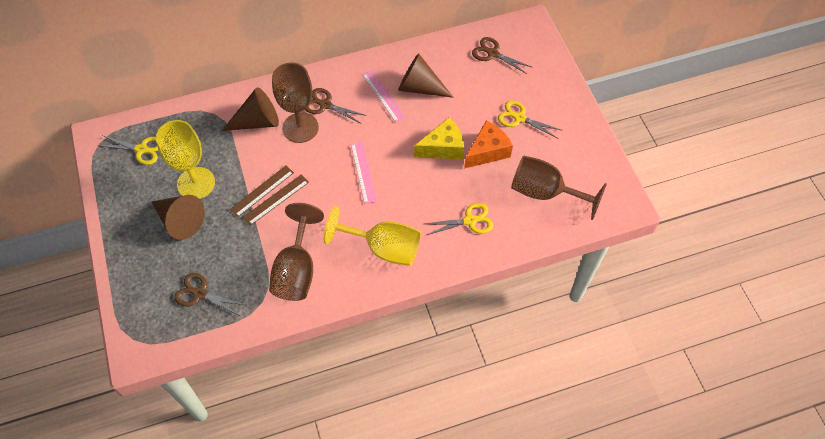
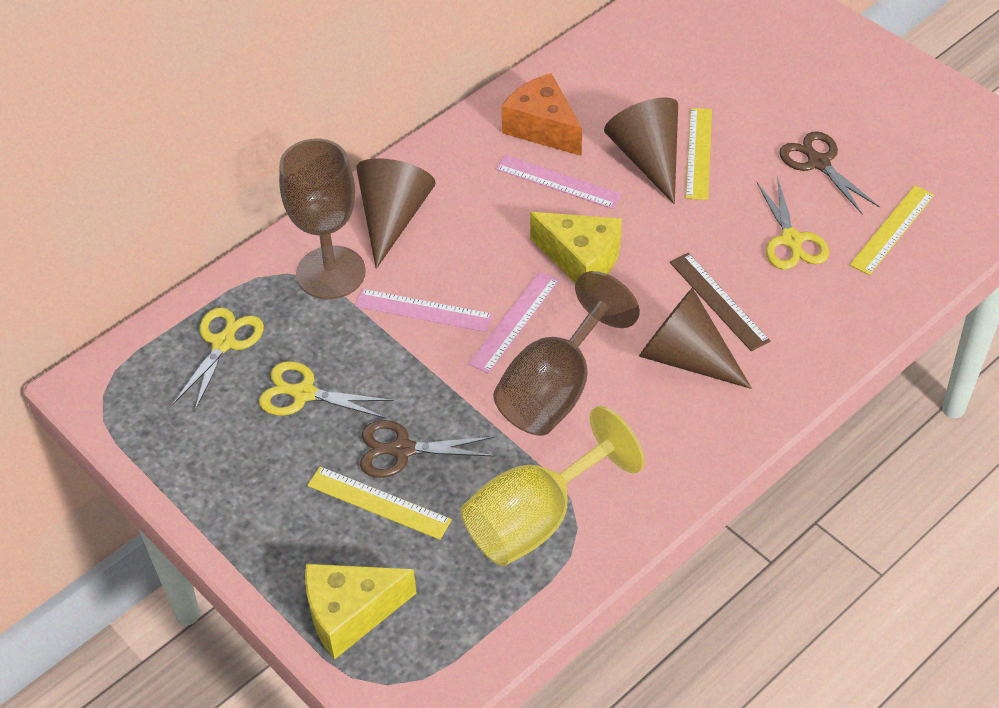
brown goblet: [269,203,324,301] [272,63,319,143] [511,156,607,220] = 3 -> [279,138,366,299] [493,271,640,436] = 2
brown ruler: [229,166,294,218] [243,175,309,226] = 2 -> [670,253,770,351] = 1
brown scissors: [174,273,245,316] [305,88,367,123] [472,37,532,74] = 3 -> [360,420,495,478] [779,131,880,215] = 2
pink ruler: [351,142,377,204] [362,70,406,122] = 2 -> [355,289,493,332] [468,271,559,374] [496,155,622,209] = 3
yellow cheese: [414,118,464,159] = 1 -> [305,564,417,659] [530,212,622,283] = 2
yellow goblet: [156,120,215,199] [324,206,421,266] = 2 -> [461,406,645,566] = 1
yellow ruler: none = 0 -> [307,467,452,540] [686,108,712,200] [850,185,934,275] = 3

